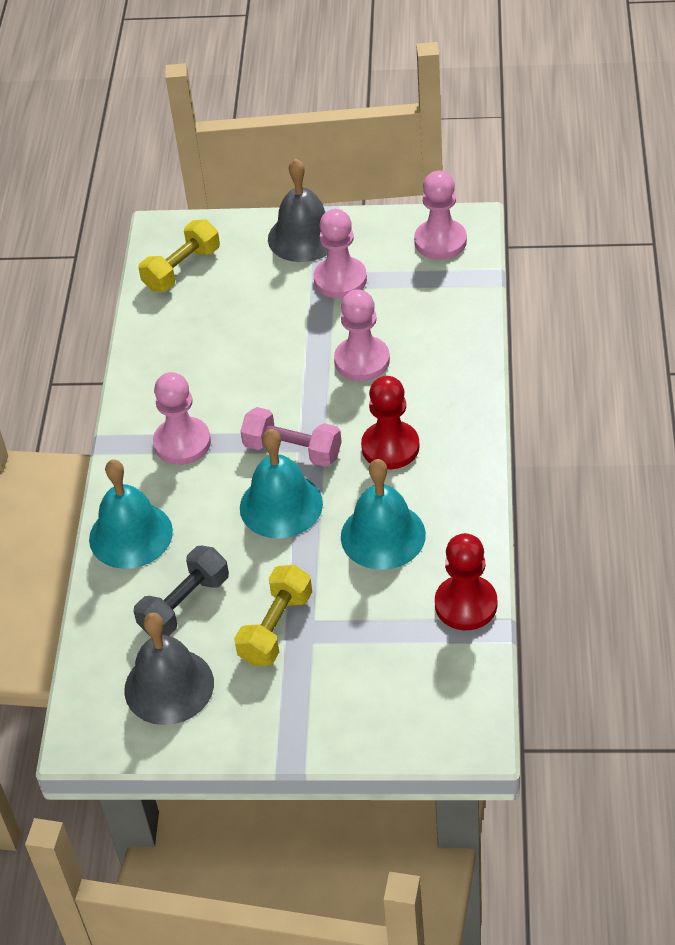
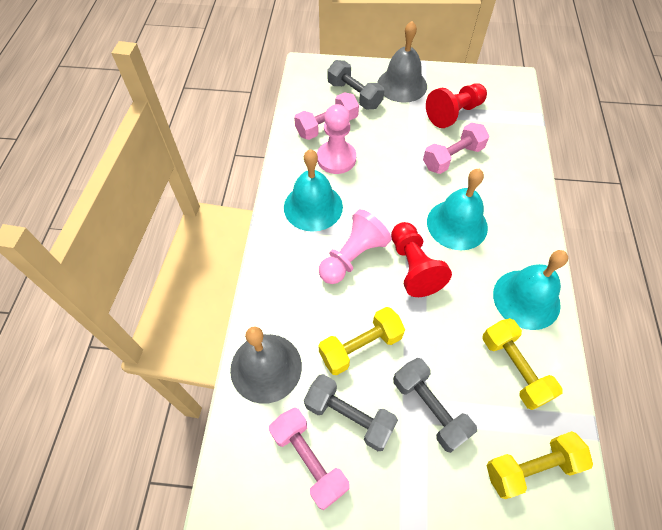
grey dumbbell: [133,546,229,637] = 1 -> [304,374,398,451] [327,60,384,110] [393,358,477,453] = 3
pink dumbbell: [240,407,342,467] = 1 -> [269,407,350,510] [294,92,359,140] [423,122,489,174] = 3
pink pawn: [153,372,211,465] [314,209,367,299] [334,289,390,381] [414,171,467,260] = 4 -> [317,104,356,174] [319,209,391,284] = 2
yellow dumbbell: [138,219,220,292] [234,565,312,666] = 2 -> [319,307,405,375] [482,318,563,410] [486,431,593,499] = 3

